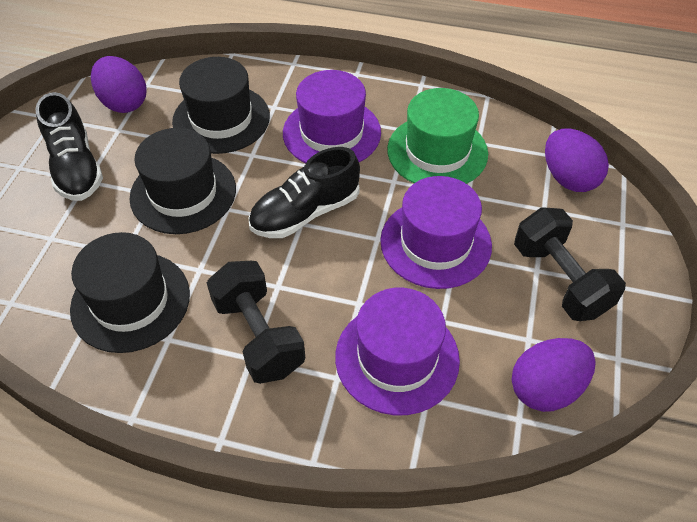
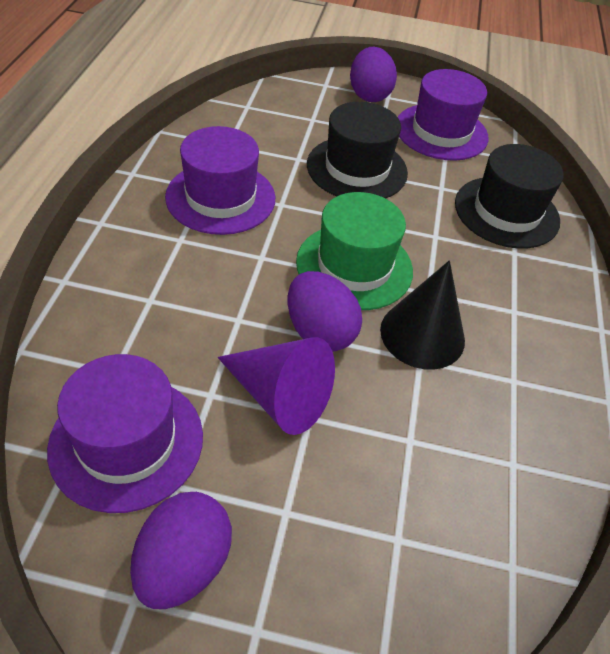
black cone: none = 0 -> [380,260,465,370] = 1
black dumbbell: [207,261,306,384] [514,207,626,321] = 2 -> none = 0
black hat: [70,232,190,353] [129,128,236,234] [172,57,270,154] = 3 -> [307,102,408,198] [455,144,564,249] = 2
black shoe: [36,92,103,201] [249,147,360,238] = 2 -> none = 0
purple cone: none = 0 -> [217,337,335,435] = 1

